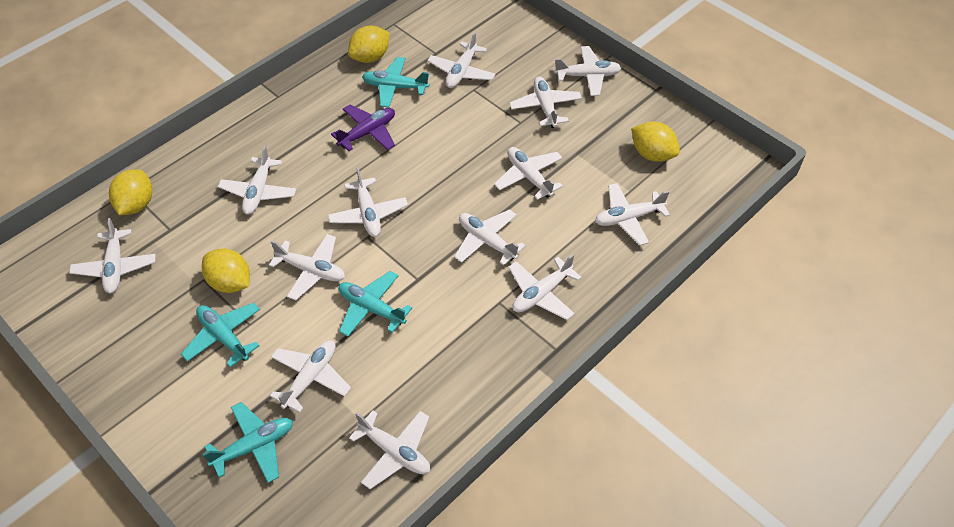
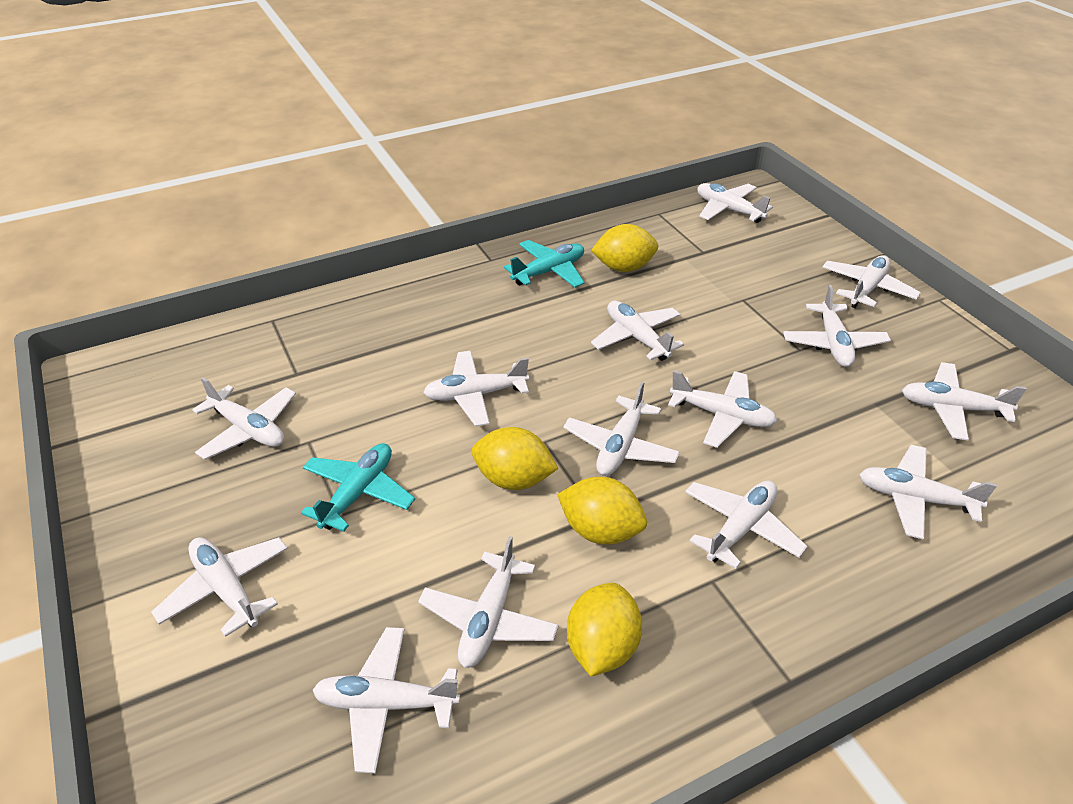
purple plane: [331,105,395,151] = 1 -> none = 0
turquoise plane: [181,302,260,367] [203,402,293,483] [338,271,412,337] [362,57,429,108] = 4 -> [301,443,415,532] [504,240,585,288] = 2
white plane: [69,218,156,293] [218,146,296,215] [269,234,345,300] [270,340,351,413] [328,168,408,237] [349,410,430,489] [427,32,496,88] [454,209,526,266] [494,147,563,200] [508,254,582,320] [509,76,582,128] [554,46,621,96] [595,183,670,245] = 13 -> [151,537,288,637] [192,377,296,460] [313,627,460,773] [418,536,559,668] [423,351,529,427] [563,381,680,476] [591,301,684,361] [668,370,777,448] [685,481,807,569] [697,183,773,223] [783,285,891,367] [822,255,921,308] [859,445,997,540] [902,362,1026,440] = 14

